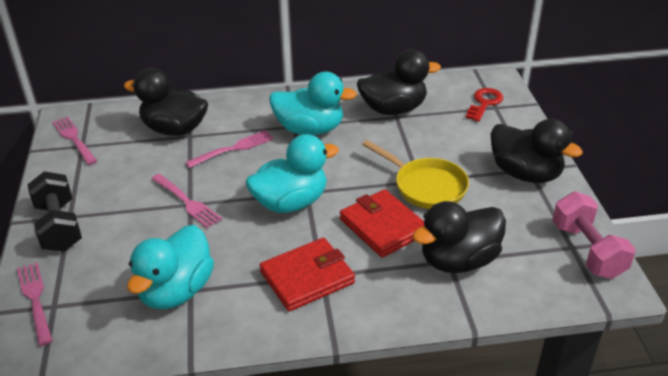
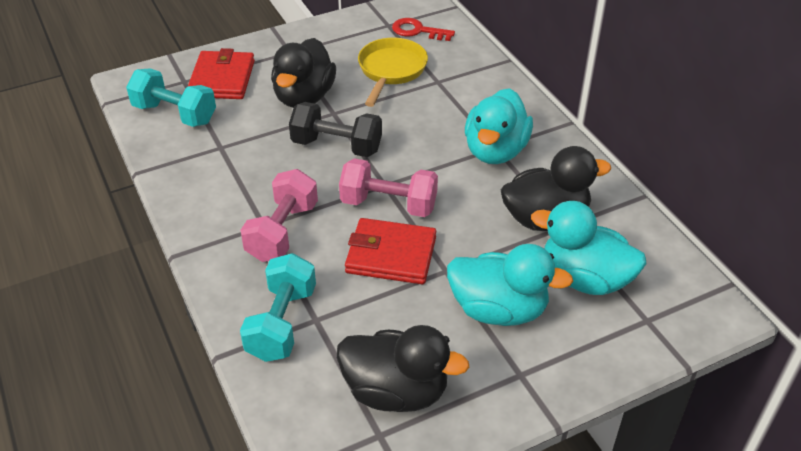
black duck: [124,68,208,136] [357,49,441,115] [412,201,506,273] [491,119,583,183] = 4 -> [271,38,336,108] [337,325,469,412] [501,146,611,231] = 3
pink dumbbell: [552,192,636,279] = 1 -> [240,169,318,262] [339,158,438,217] = 2
pink fork: [17,262,53,346] [52,116,97,165] [151,174,222,229] [185,130,274,168] = 4 -> none = 0
turquoise dumbbell: none = 0 -> [126,68,216,127] [240,253,316,362] = 2

